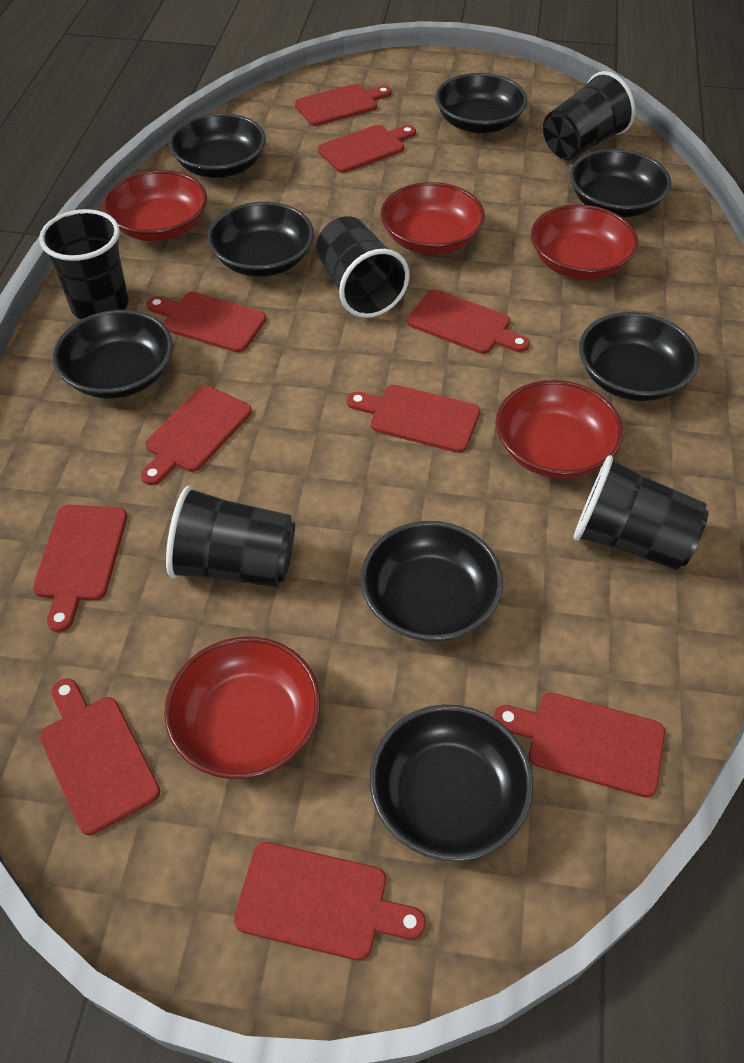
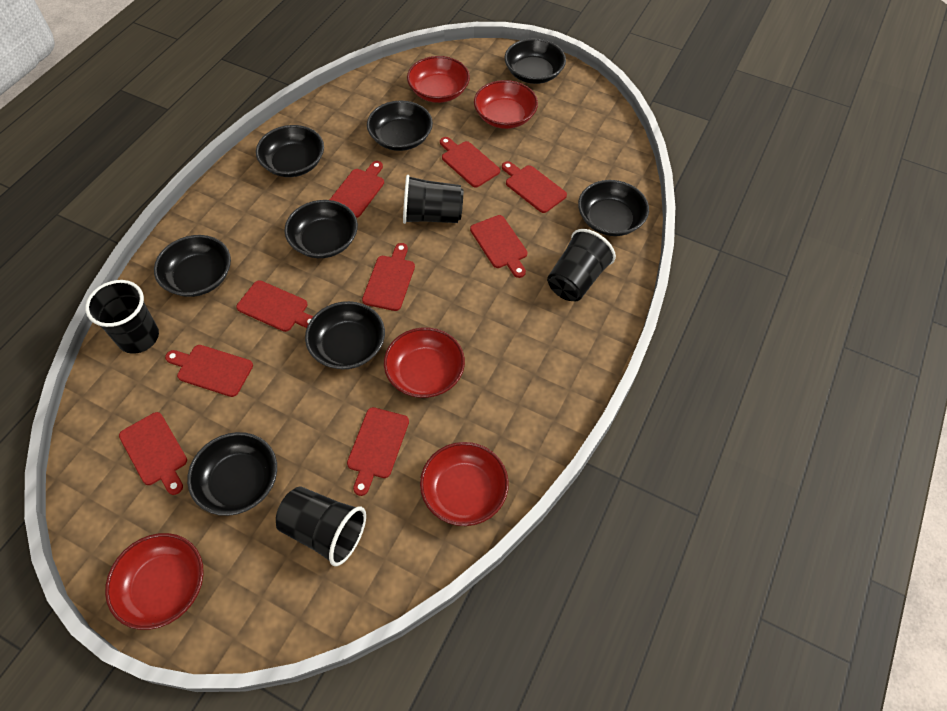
black cup: [39,209,128,320] [166,486,295,587] [316,216,409,318] [543,71,635,160] [573,455,709,570] = 5 -> [85,280,159,354] [276,486,366,566] [403,175,463,224] [547,229,616,301] = 4
red cutting board: [33,505,127,632] [40,678,160,835] [141,385,252,485] [147,292,266,353] [234,842,426,961] [295,84,392,126] [318,125,416,173] [347,385,480,453] [407,289,530,354] [494,693,665,798] = 10 -> [119,412,187,495] [165,345,253,397] [236,280,313,332] [330,161,384,218] [347,407,409,496] [362,243,415,311] [440,137,500,187] [470,215,528,278] [502,161,567,213] = 9

